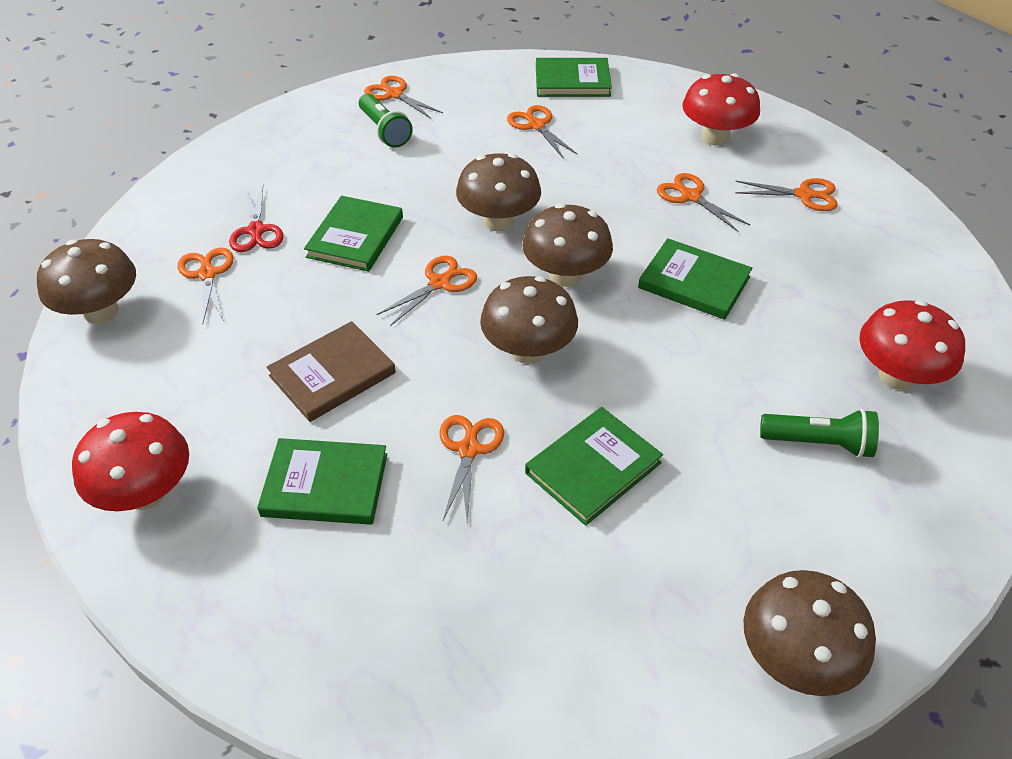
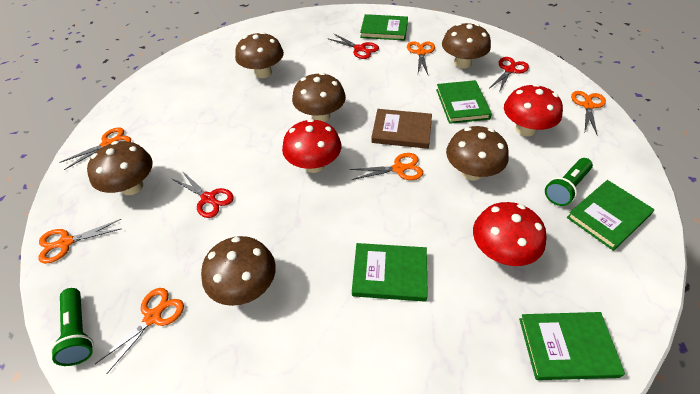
brown mushroom: [37,239,136,324] [456,153,541,231] [480,276,578,364] [522,203,613,287] [743,570,876,696] = 5 -> [87,141,153,195] [201,236,276,306] [235,32,284,78] [292,72,346,122] [442,23,491,69] [446,126,509,181] = 6
orange scissors: [178,248,234,324] [364,76,443,118] [376,256,477,326] [440,415,504,521] [507,105,578,158] [657,173,750,232] [735,178,838,211] = 7 -> [38,219,122,263] [59,128,131,170] [95,288,184,374] [350,153,423,180] [407,41,435,74] [571,91,606,135] = 6
red scissors: [229,186,284,252] = 1 -> [172,170,234,218] [329,33,379,59] [490,57,529,92] = 3

